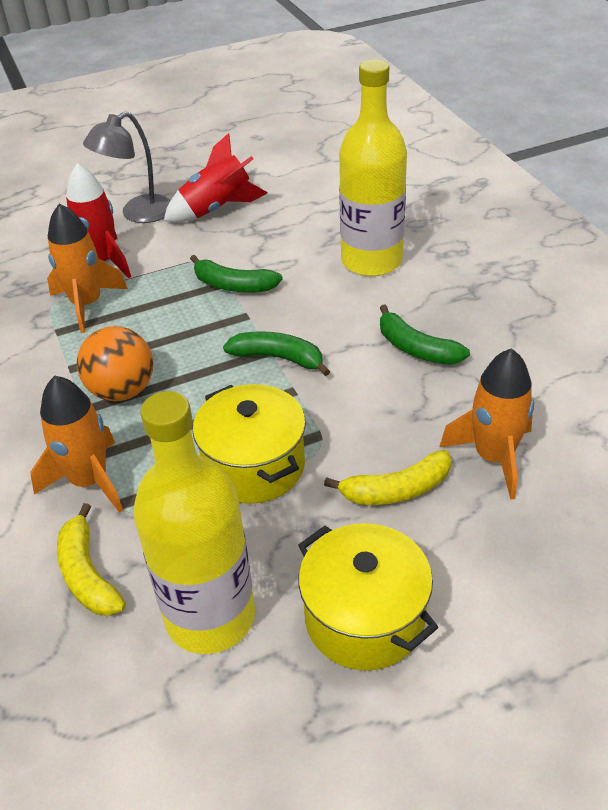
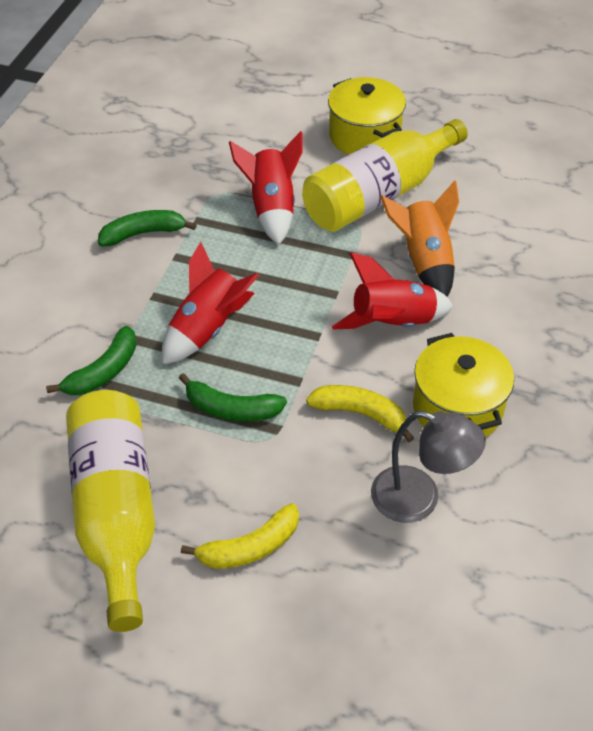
orange ball: [77,326,153,401] = 1 -> none = 0
orange rocket: [31,376,123,513] [47,203,128,333] [439,348,534,499] = 3 -> [380,181,459,297] = 1
red rocket: [66,163,131,278] [164,133,268,222] = 2 -> [162,242,259,364] [229,131,303,245] [332,252,454,329] = 3

